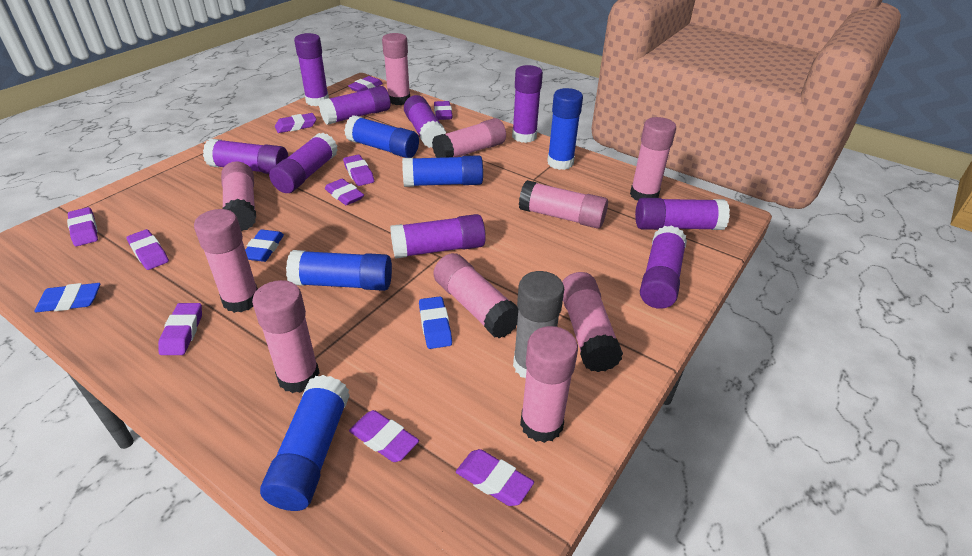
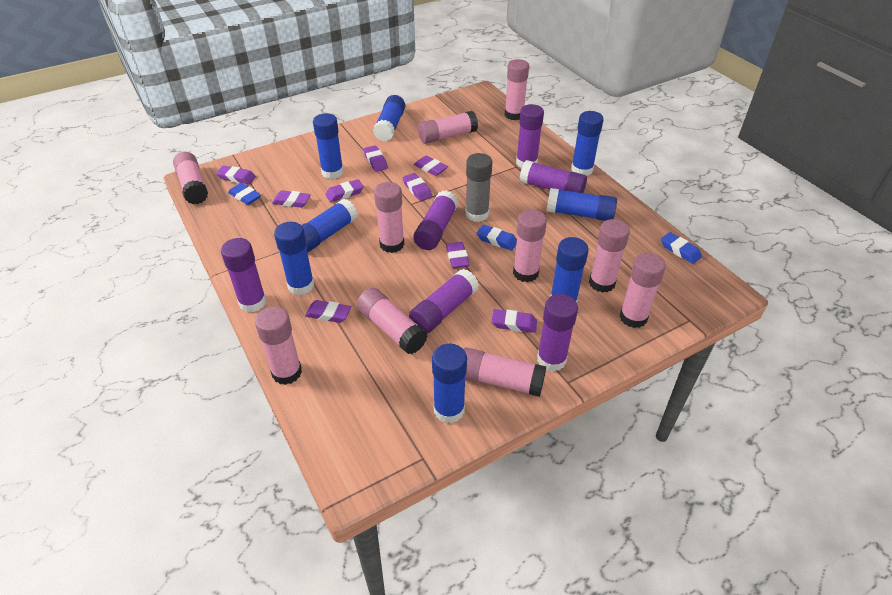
blue glue stick: [260,375,350,511] [286,250,392,291] [344,115,419,158] [402,155,483,187] [547,88,583,170] = 5 -> [274,222,314,295] [301,199,358,253] [313,113,343,179] [373,95,405,142] [432,344,467,423] [547,188,617,221] [550,237,589,303] [571,111,604,176] = 8
purple eraser: [67,207,98,246] [126,229,169,270] [158,303,202,355] [275,113,316,133] [325,179,364,205] [343,155,374,186] [348,76,383,92] [349,410,419,462] [434,101,453,120] [456,449,534,506] = 10 -> [216,166,256,184] [272,190,311,208] [305,300,351,323] [325,179,364,202] [364,145,388,172] [403,173,432,201] [414,156,448,176] [446,242,470,268] [491,309,537,333] = 9
purple glue stick: [203,139,289,174] [269,133,338,193] [294,33,329,106] [319,86,390,125] [390,214,486,259] [404,95,446,148] [512,65,543,143] [635,198,730,230] [640,225,687,309] = 9 -> [221,238,266,313] [409,269,479,333] [414,191,459,250] [516,104,544,168] [520,160,587,193] [537,294,578,372] = 6

